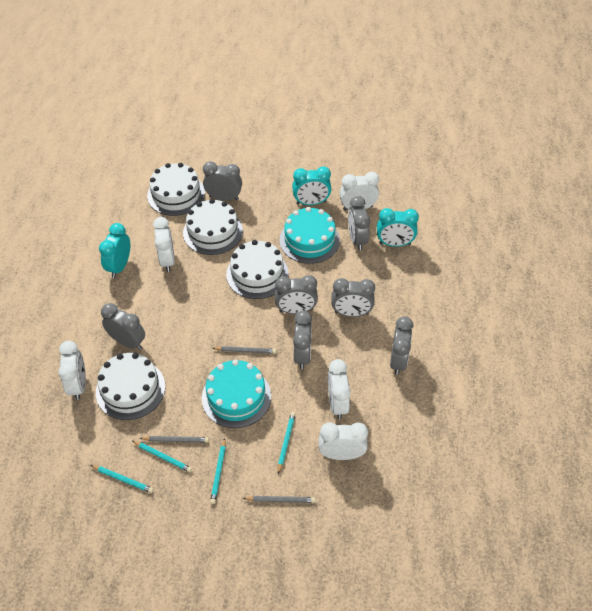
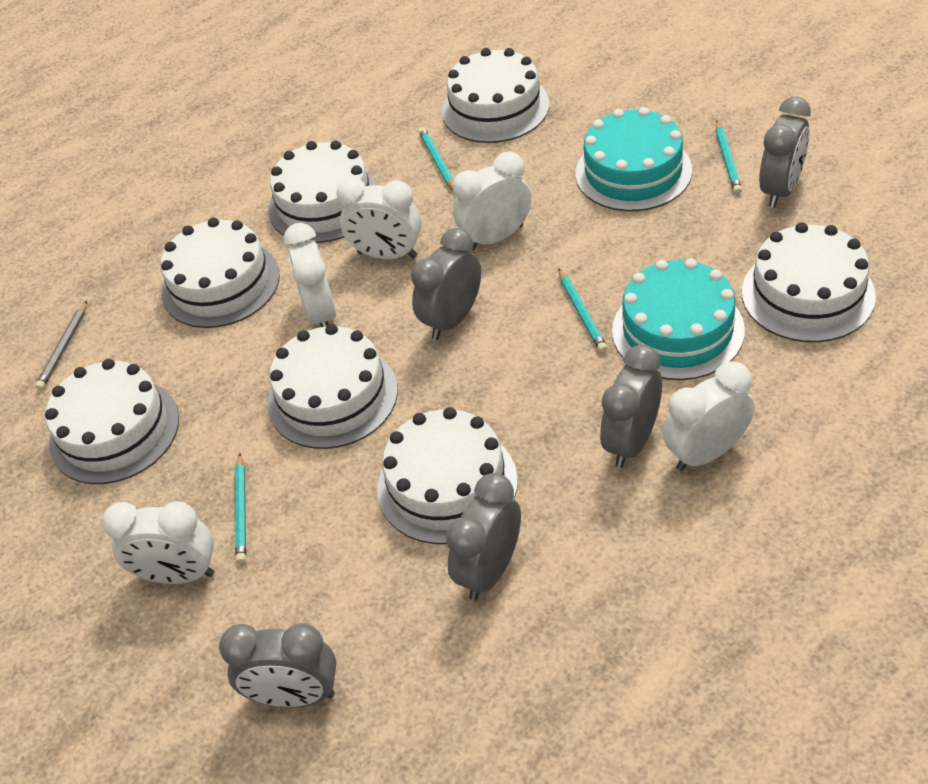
grey clock: [101,303,145,350] [203,161,242,201] [275,275,318,314] [293,311,312,369] [331,278,375,317] [348,196,370,251] [390,316,413,375] = 7 -> [219,623,336,707] [411,228,481,340] [446,473,521,600] [600,344,662,468] [759,97,811,208] = 5
grey pencil: [140,436,209,443] [213,346,276,354] [243,496,316,503] = 3 -> [35,301,87,390] = 1
turquoise clock: [99,223,130,278] [292,166,331,205] [377,208,419,247] = 3 -> none = 0
white cake: [96,353,165,420] [147,163,205,216] [183,199,243,255] [226,240,289,299] = 4 -> [45,359,179,484] [161,218,280,328] [268,141,378,243] [268,324,398,449] [377,407,518,544] [442,48,549,143] [742,222,876,342] = 7

